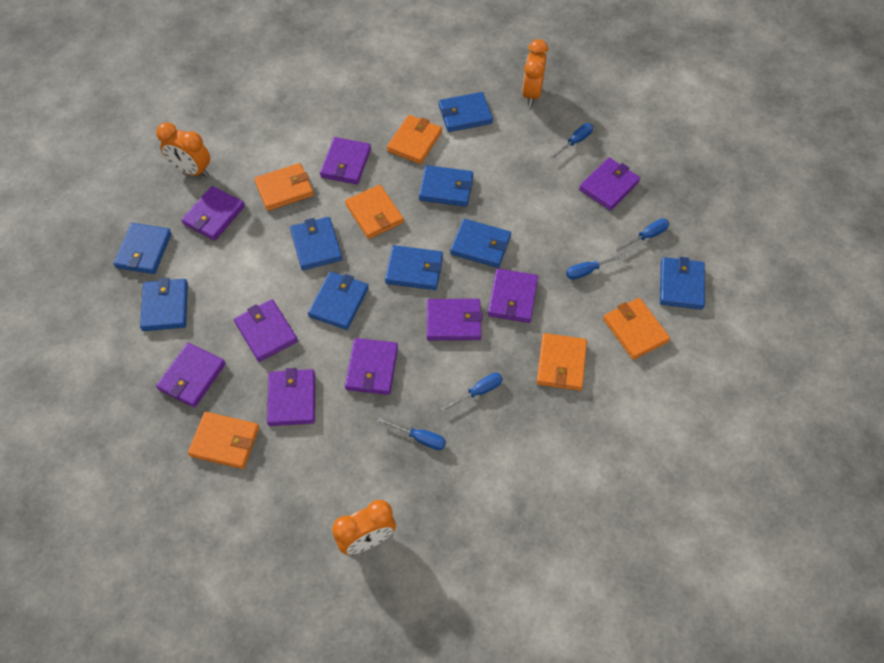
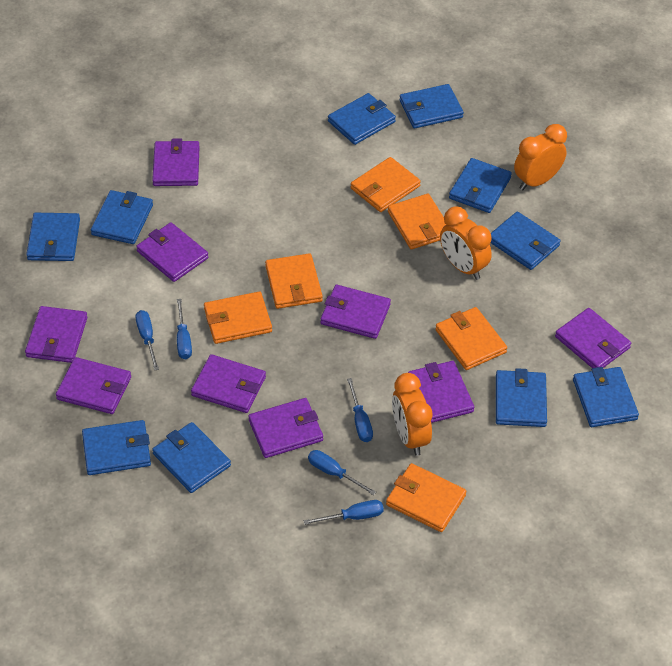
blue wallet: [113,223,172,274] [140,278,188,331] [290,217,342,270] [308,272,369,330] [385,245,443,290] [419,165,473,207] [439,92,493,132] [450,219,511,268] [660,257,705,310] = 9 -> [26,213,80,261] [82,420,151,475] [91,190,153,244] [152,422,231,493] [328,93,396,145] [399,84,464,128] [449,158,512,213] [491,211,561,270] [496,368,547,427] [573,367,639,427] = 10

